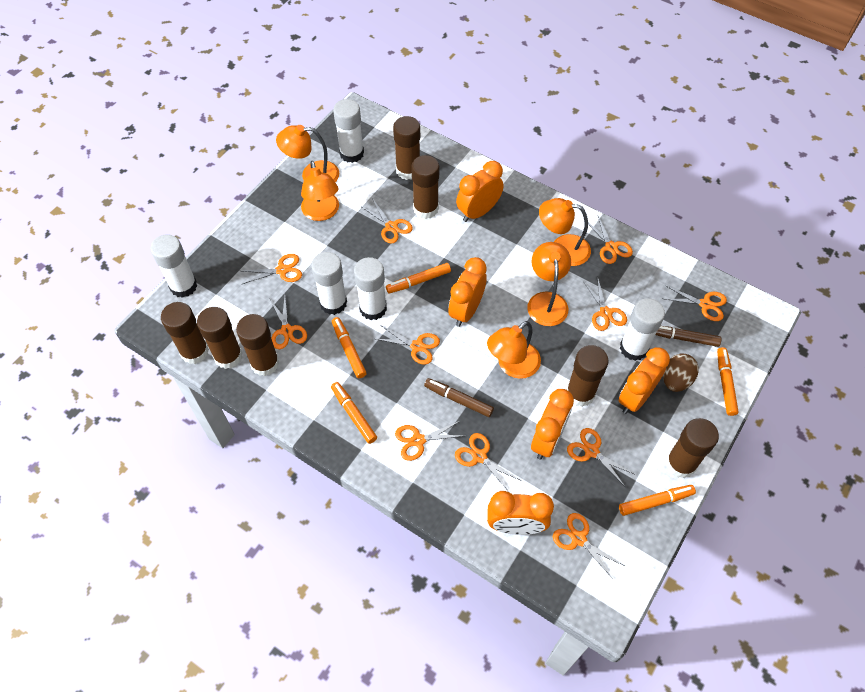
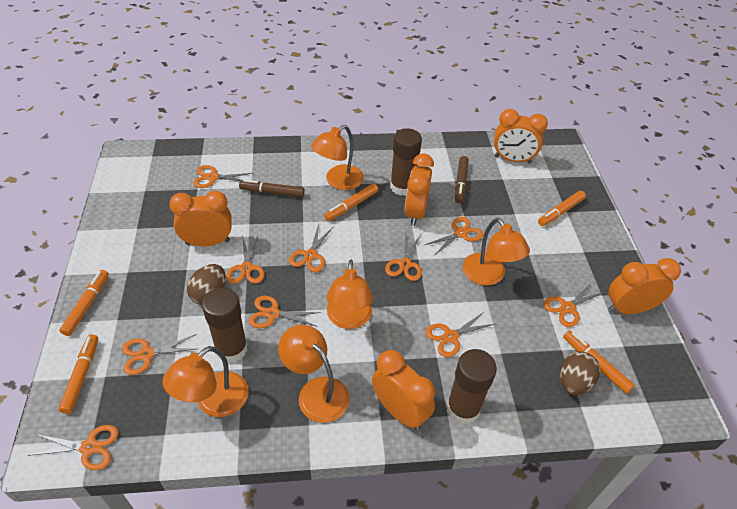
brown egg: [663,354,699,392] = 1 -> [187,264,226,305] [560,352,600,395] = 2
brown glue stick: [161,302,209,364] [197,307,242,369] [236,314,279,376] [393,116,420,180] [411,155,439,219] [567,345,609,407] [666,418,719,478] = 7 -> [202,288,248,363] [390,128,422,196] [446,349,497,424] = 3
orange scissors: [243,254,302,284] [270,297,307,349] [362,198,413,244] [376,325,440,365] [395,421,463,461] [455,433,522,493] [553,513,625,580] [567,428,636,485] [583,279,627,331] [588,216,633,264] [665,285,727,321] = 11 -> [28,425,119,470] [122,334,197,375] [193,165,253,188] [226,234,264,284] [249,296,322,328] [289,224,334,272] [385,233,422,281] [425,217,483,256] [426,311,494,357] [543,282,606,327] = 10
white glue stick: [150,234,197,298] [311,252,347,315] [333,99,364,163] [354,257,387,320] [620,298,665,361] = 5 -> none = 0

